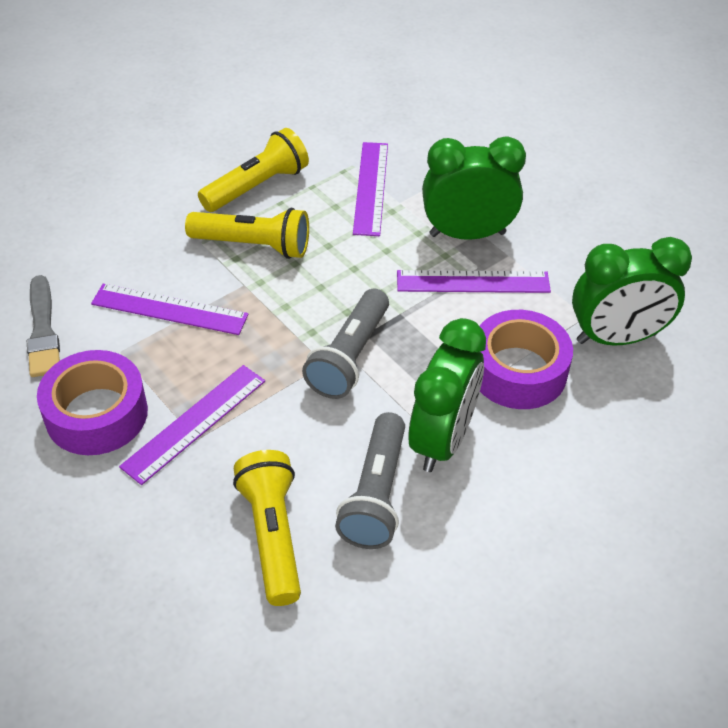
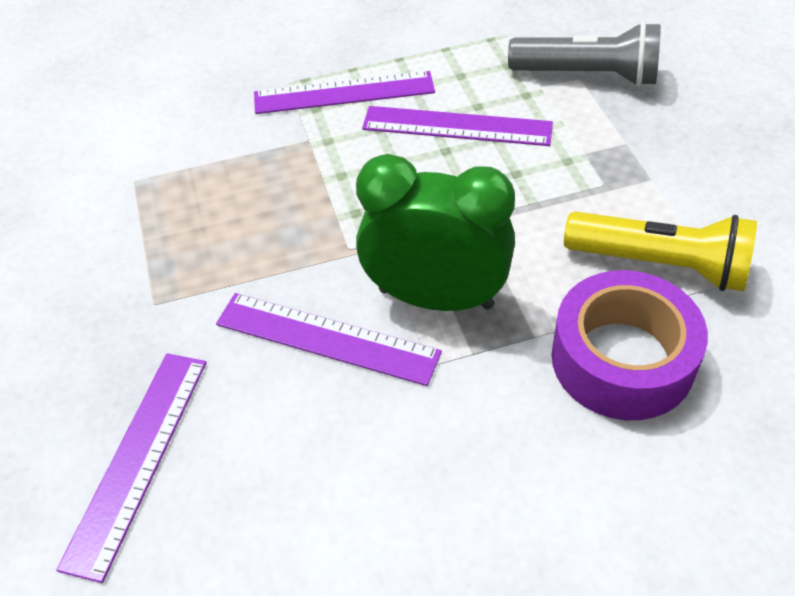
green clock: [409,318,486,472] [422,137,526,240] [572,237,692,346] = 3 -> [356,154,515,311] = 1
grey brush: [27,275,60,377] = 1 -> none = 0
grey flashlight: [302,289,389,399] [335,412,405,549] = 2 -> [508,22,661,87] = 1
purple tape: [37,350,148,455] [480,310,573,409] = 2 -> [552,270,708,420] = 1
yellow flashlight: [185,208,309,259] [198,128,309,212] [233,450,301,606] = 3 -> [564,212,757,291] = 1

